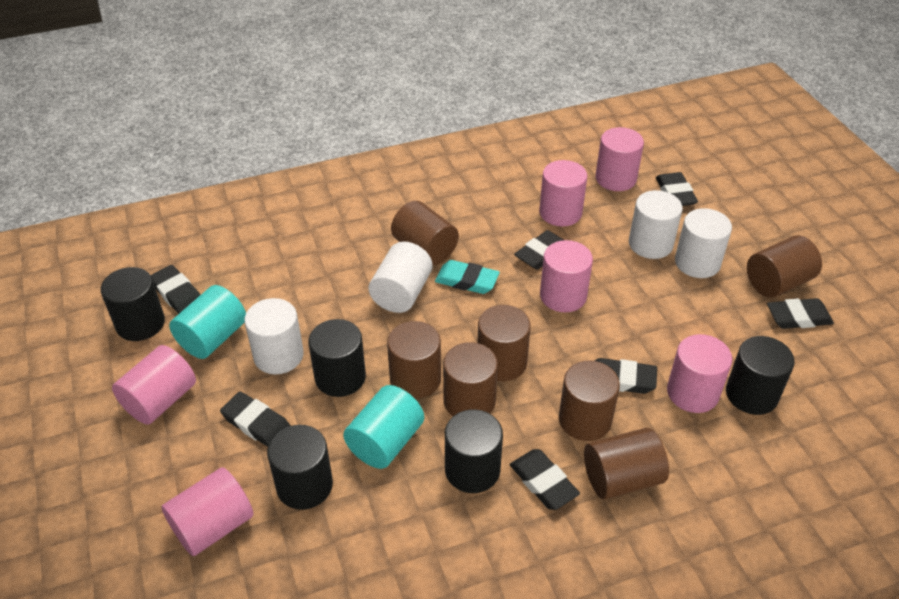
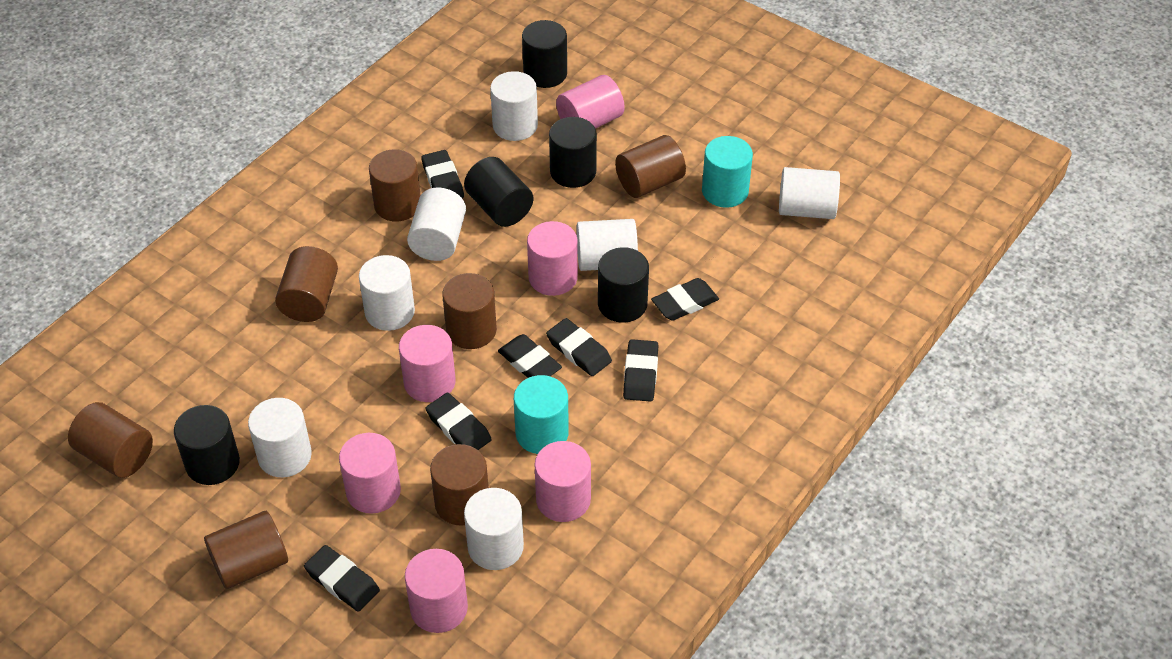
turquoise eraser: [435,260,500,294] = 1 -> none = 0
white cylinder: [244,298,304,374] [369,242,433,313] [629,190,683,259] [675,208,732,278] = 4 -> [248,398,312,477] [359,255,415,331] [407,187,466,261] [464,488,524,570] [490,71,538,141] [577,219,638,271] [779,167,840,219] = 7

